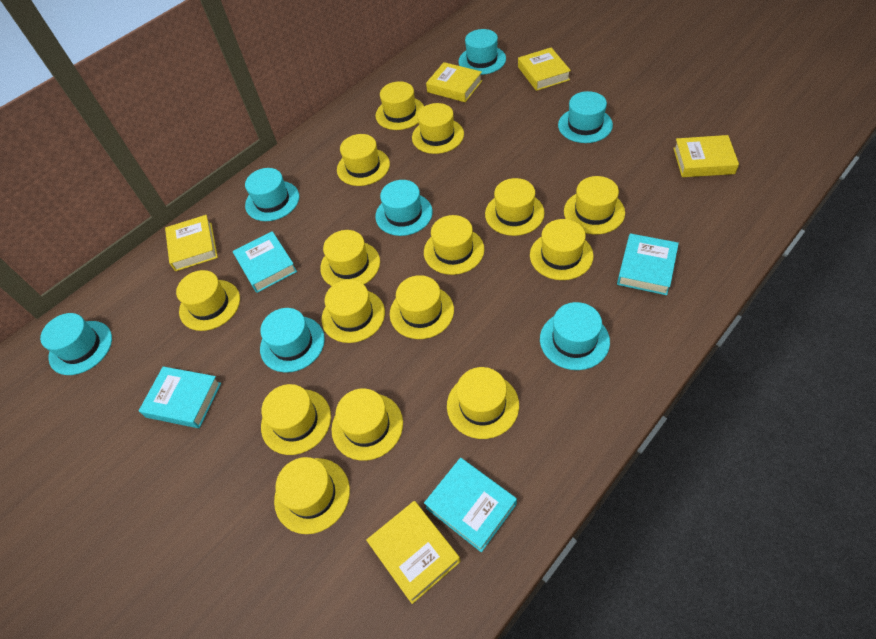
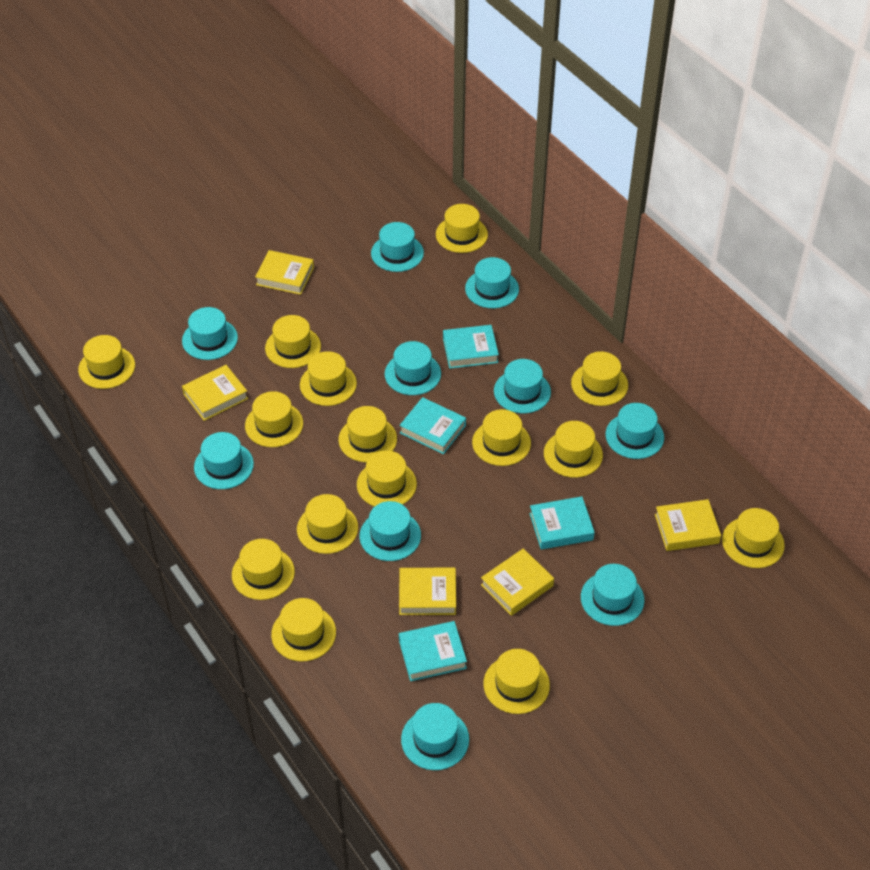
turquoise hat: [40,313,112,375] [245,168,299,221] [260,308,325,373] [375,180,433,236] [458,29,506,75] [540,302,610,370] [558,91,613,143] = 7 -> [182,307,238,360] [194,432,254,489] [359,501,421,561] [371,222,424,272] [385,341,441,395] [401,703,469,770] [465,257,519,308] [494,359,551,413] [581,564,645,626] [605,403,664,459] = 10

